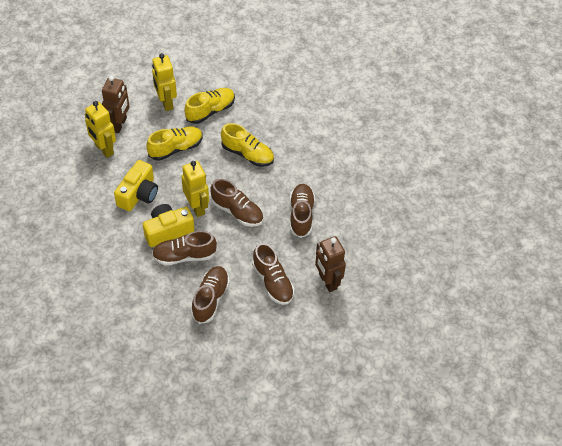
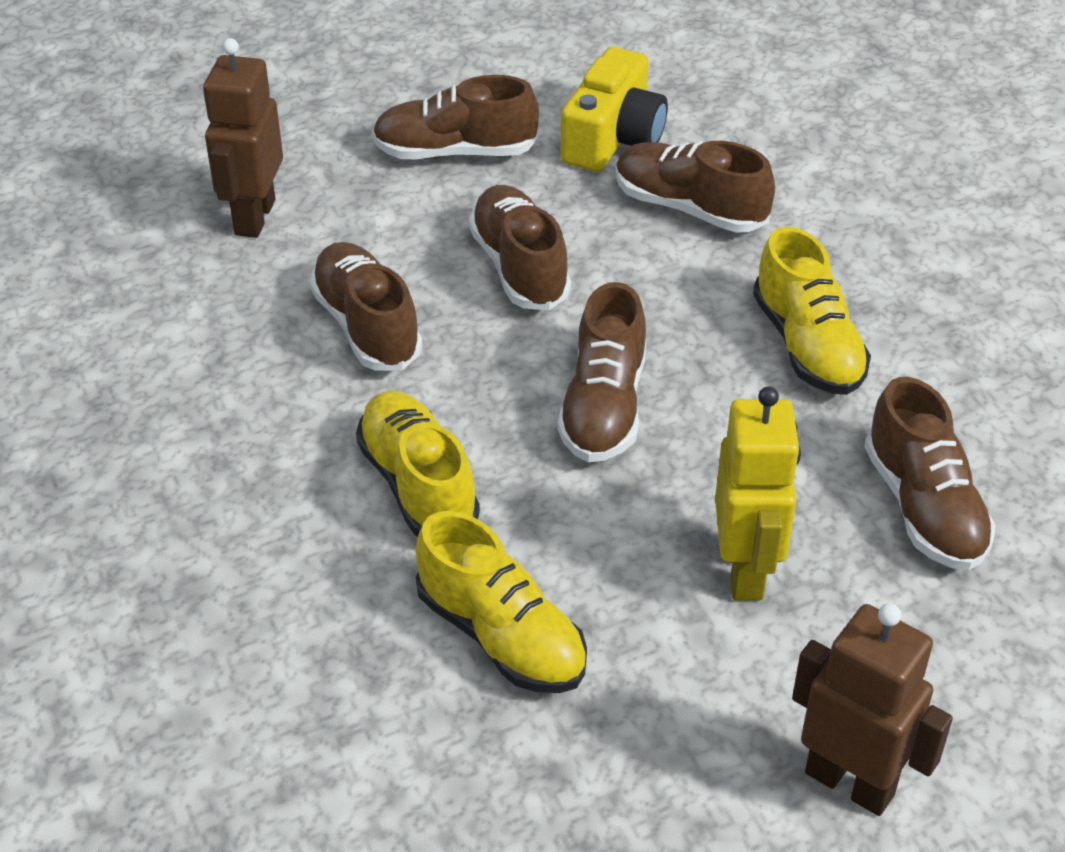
brown shoe: [152,231,217,265] [191,266,230,324] [211,179,263,227] [252,243,294,305] [290,184,315,238] = 5 -> [309,242,422,371] [372,75,539,159] [469,185,571,310] [558,282,646,462] [615,141,775,233] [864,377,996,570] = 6
yellow camera: [114,160,158,211] [143,204,195,247] = 2 -> [561,47,668,172] = 1
yellow robot: [85,101,116,158] [152,53,177,111] [181,161,209,217] = 3 -> [715,387,801,600] = 1

